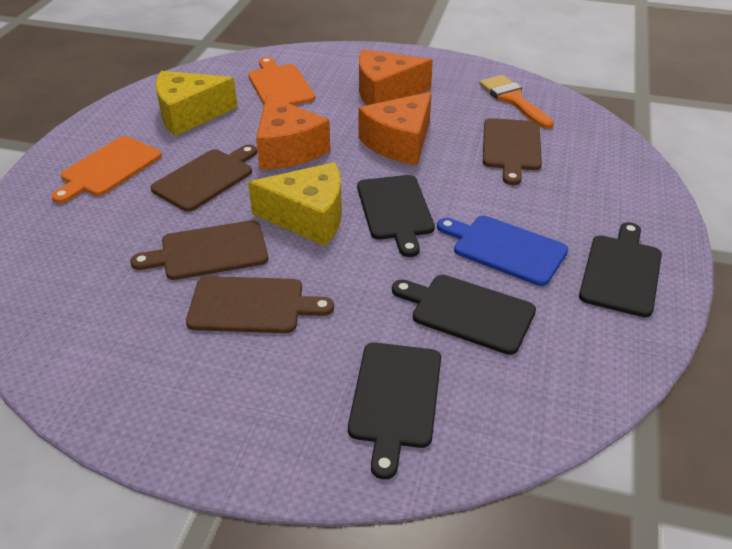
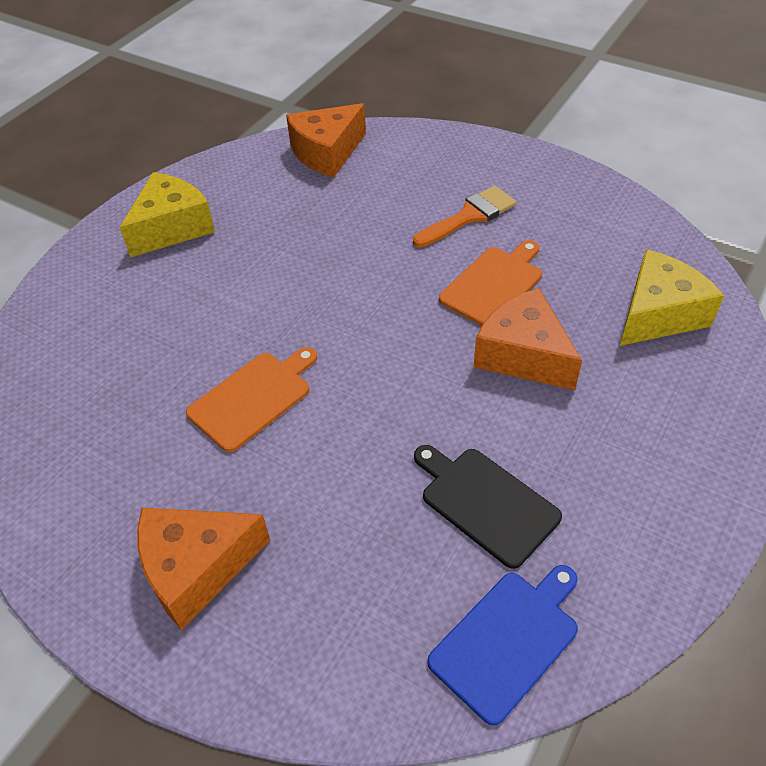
black cutting board: [348,343,441,479] [357,175,435,257] [392,275,536,355] [579,222,662,317] = 4 -> [414,445,562,569] = 1
brown cutting board: [130,220,268,280] [151,145,257,212] [186,276,334,333] [483,118,542,185] = 4 -> none = 0

